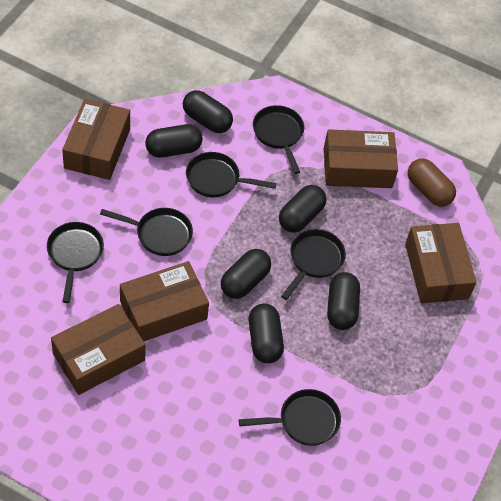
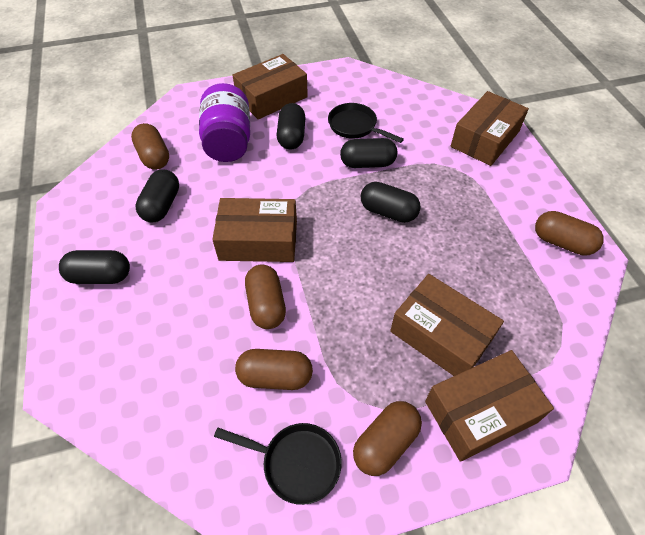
black capsule: [145,124,203,158] [183,90,233,133] [221,249,271,299] [249,304,284,363] [279,185,326,232] [327,272,360,330] = 6 -> [59,250,130,284] [135,170,179,222] [277,103,305,150] [340,138,397,168] [361,182,421,223] = 5
black pan: [47,222,104,303] [100,208,193,256] [186,152,276,197] [239,389,341,446] [253,105,304,174] [281,229,346,300] = 6 -> [214,423,342,505] [328,103,404,143] = 2
brown capsule: [408,158,456,207] = 1 -> [131,123,169,170] [235,349,313,390] [245,264,286,329] [353,401,422,476] [535,211,604,256] = 5
purple jar: none = 0 -> [199,83,250,162] = 1

